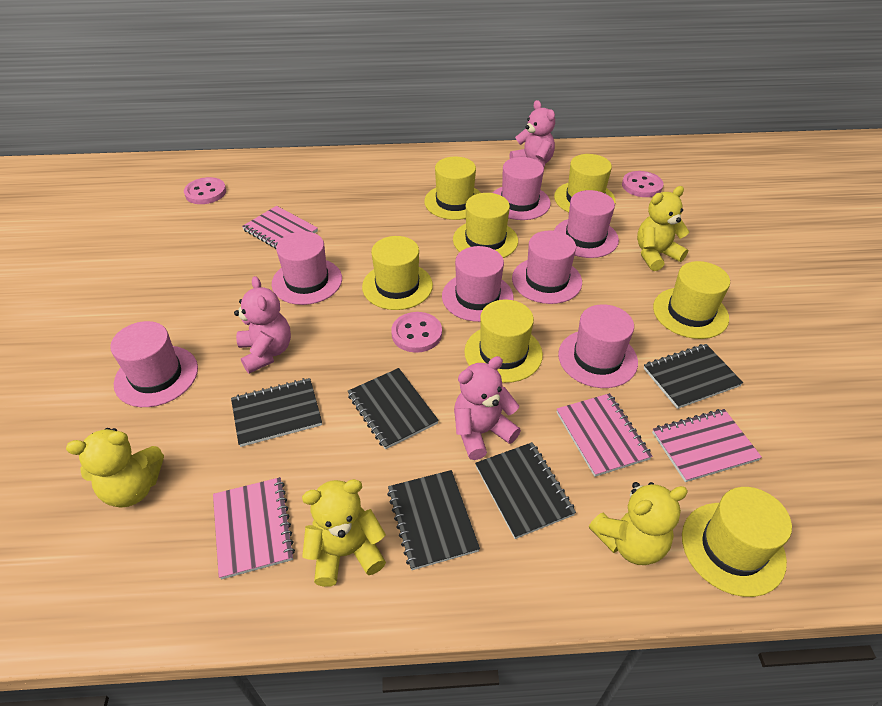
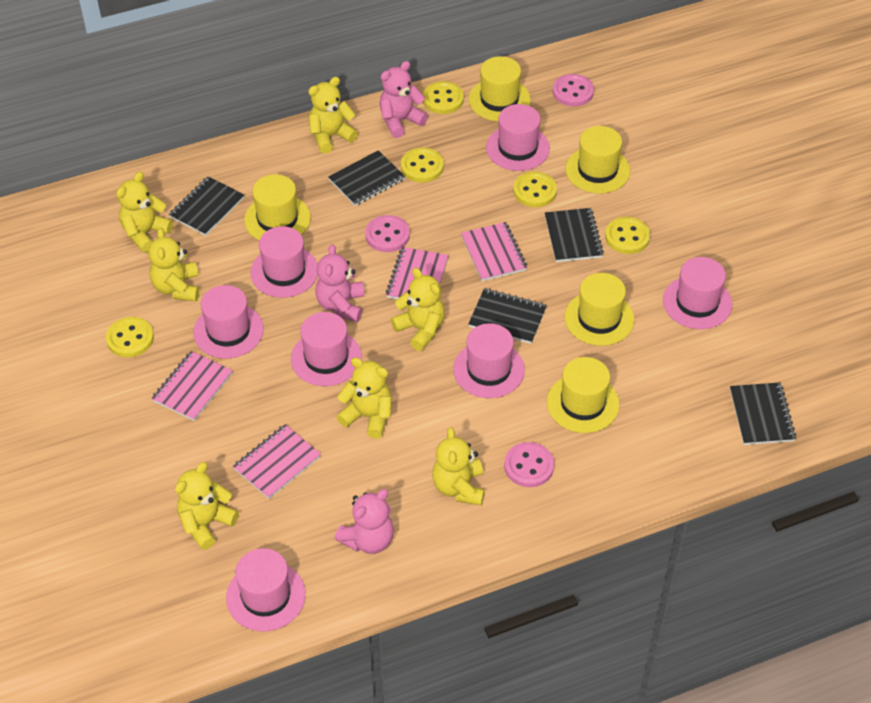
yellow button: none = 0 -> [106,317,154,357] [401,148,444,182] [423,81,464,114] [513,172,557,207] [605,217,650,254] = 5
yellow hat: [362,236,433,310] [424,157,481,220] [453,193,518,258] [464,300,543,383] [554,154,616,212] [653,261,730,339] [682,487,792,597] = 7 -> [244,174,311,241] [469,56,531,121] [547,357,620,433] [565,126,630,194] [565,273,634,346] = 5
yellow teddy bear: [66,428,164,508] [302,479,386,587] [589,482,688,565] [637,186,690,271] = 4 -> [117,172,173,252] [148,228,199,301] [175,462,239,550] [308,77,358,154] [337,357,392,439] [391,268,445,351] [432,427,485,505] = 7

